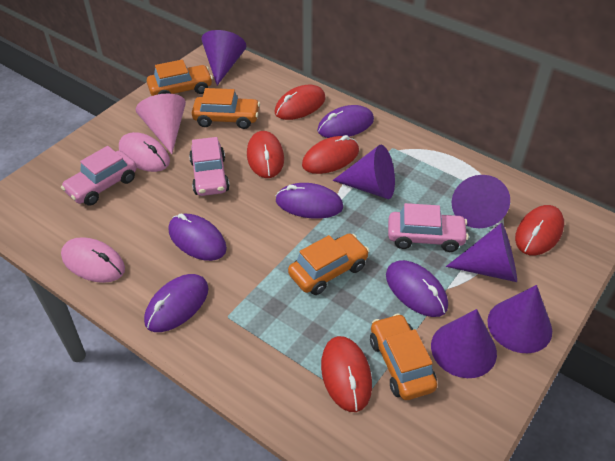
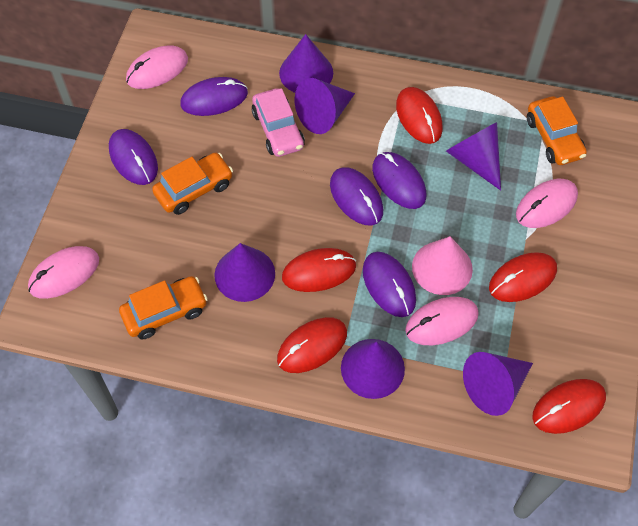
orange car: [147,59,213,96] [192,88,260,129] [288,234,369,295] [370,313,437,400] = 4 -> [119,276,208,340] [152,153,233,215] [527,96,587,165] = 3
pink car: [61,146,137,206] [189,137,230,196] [388,203,469,252] = 3 -> [252,88,305,157] = 1
pink mouse: [61,237,125,283] [119,132,170,172] = 2 -> [28,246,99,299] [126,45,188,89] [405,297,479,345] [516,179,578,228] = 4

